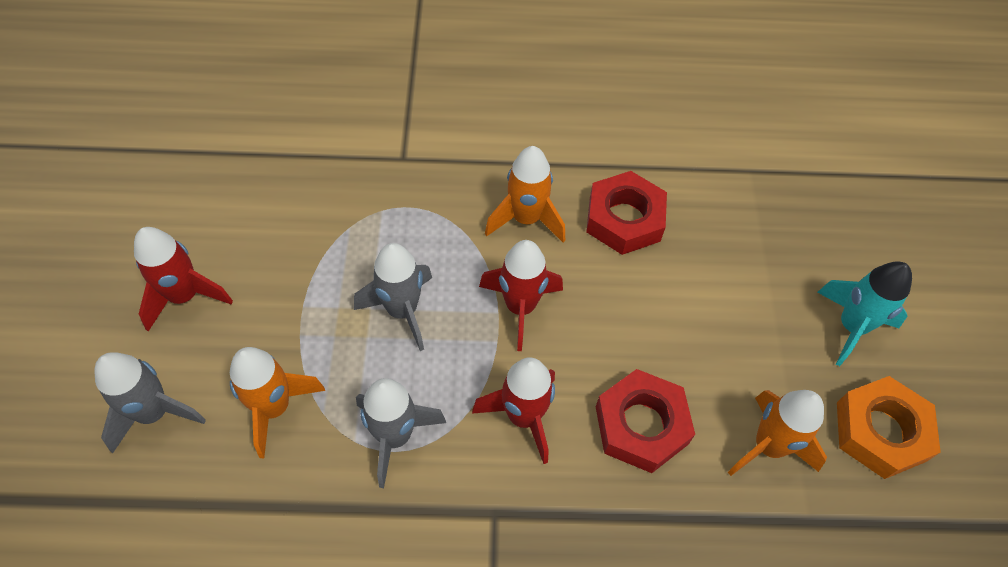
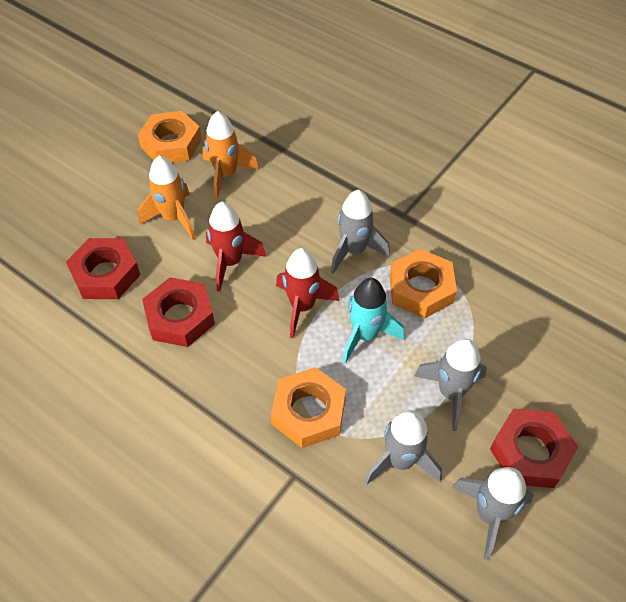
grey rocket: [95,352,206,454] [354,243,432,351] [356,378,446,488] = 3 -> [331,190,390,274] [364,410,442,485] [414,339,487,431] [452,467,534,560] = 4
orange nut: [837,376,941,479] = 1 -> [138,111,202,163] [271,367,346,448] [390,249,457,318] = 3
orange rocket: [230,347,325,458] [485,146,565,243] [728,390,827,476] = 3 -> [138,156,195,239] [203,111,259,200] = 2
red nut: [586,171,667,255] [596,369,695,473] = 2 -> [66,238,140,299] [142,277,215,347] [490,409,578,488] = 3
red rocket: [134,227,233,332] [472,357,555,464] [479,240,563,351] = 3 -> [206,202,266,291] [276,248,339,338] = 2

